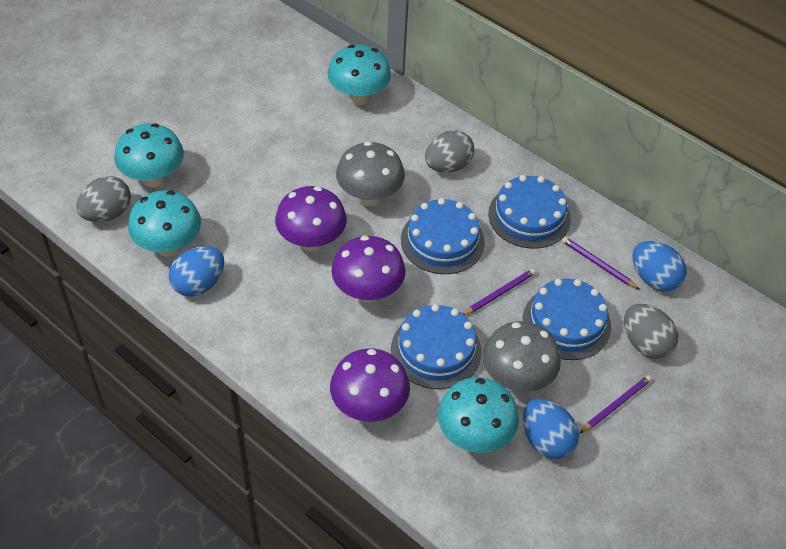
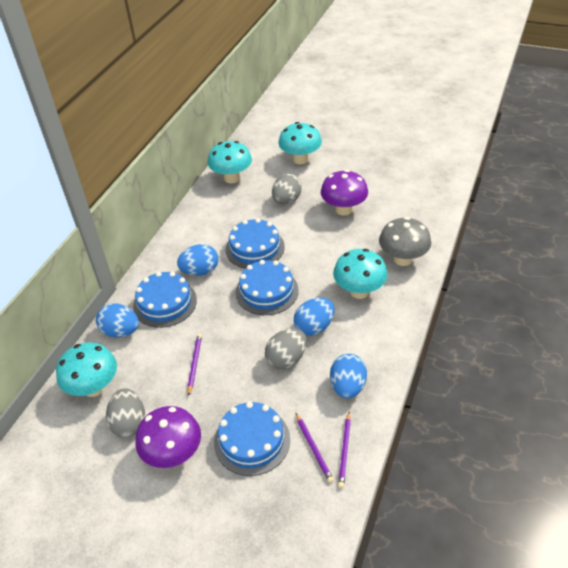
blue egg: [169,246,224,297] [523,398,579,459] [632,241,687,291] = 3 -> [96,303,139,338] [177,244,219,276] [294,298,335,336] [330,354,367,399] = 4
grey mushroom: [336,141,405,206] [483,321,561,392] = 2 -> [379,217,431,266] = 1
purple mushroom: [275,186,347,252] [330,348,410,422] [332,236,406,303] = 3 -> [135,406,201,468] [321,170,368,216] = 2

